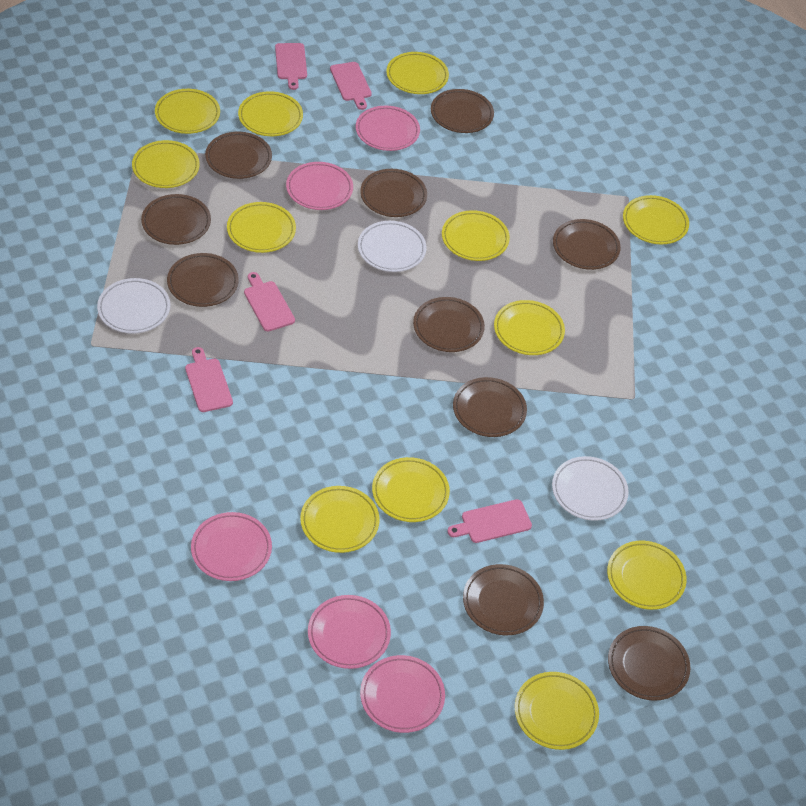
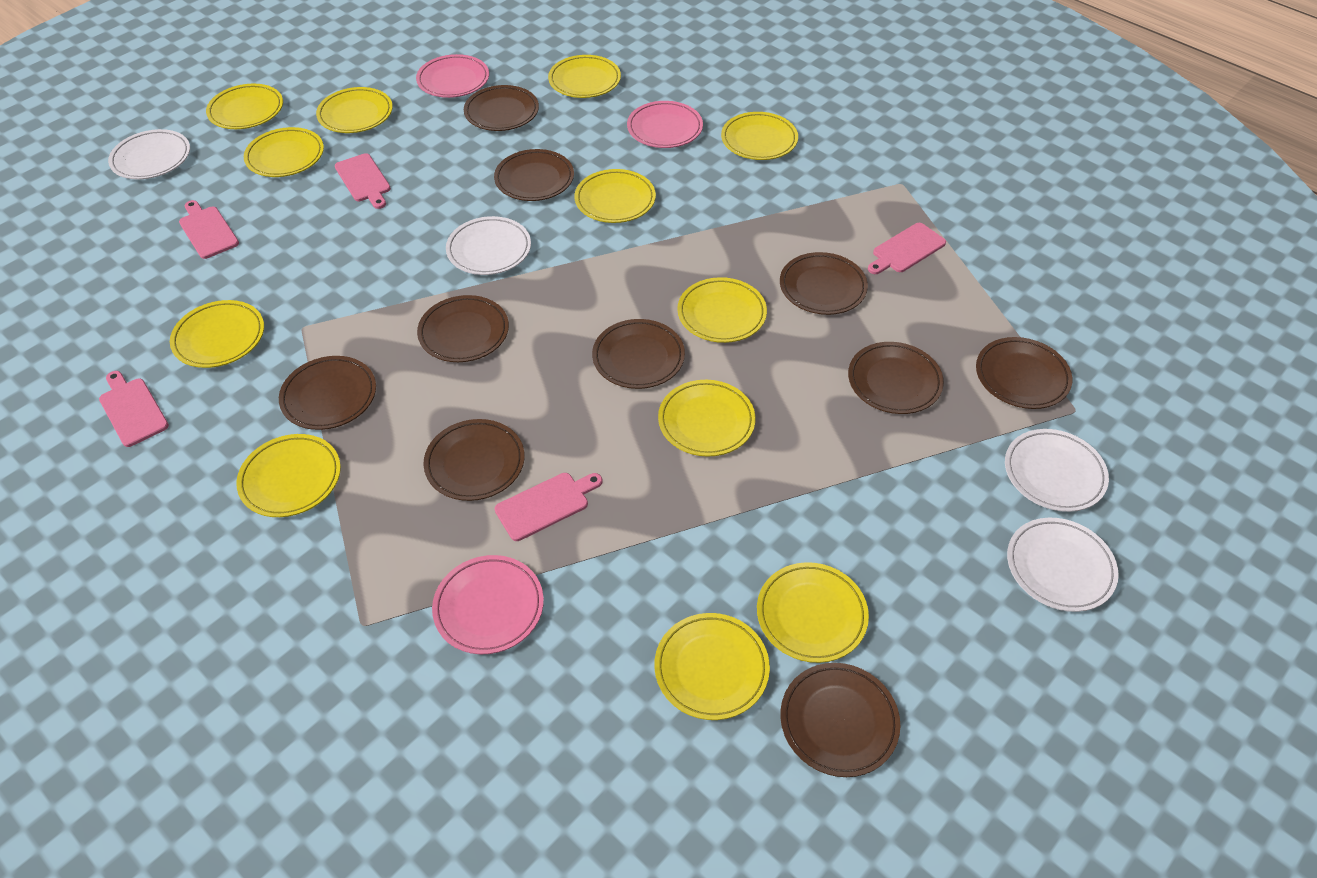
pink plate: [191,512,272,581] [286,162,353,210] [308,595,391,669] [356,106,420,151] [360,655,445,733] = 5 -> [416,54,489,98] [432,555,544,654] [627,101,703,148] = 3
white plate: [97,278,170,334] [358,221,426,272] [552,456,629,521] = 3 -> [108,129,190,179] [446,216,531,275] [1005,429,1109,512] [1007,518,1119,612] = 4

